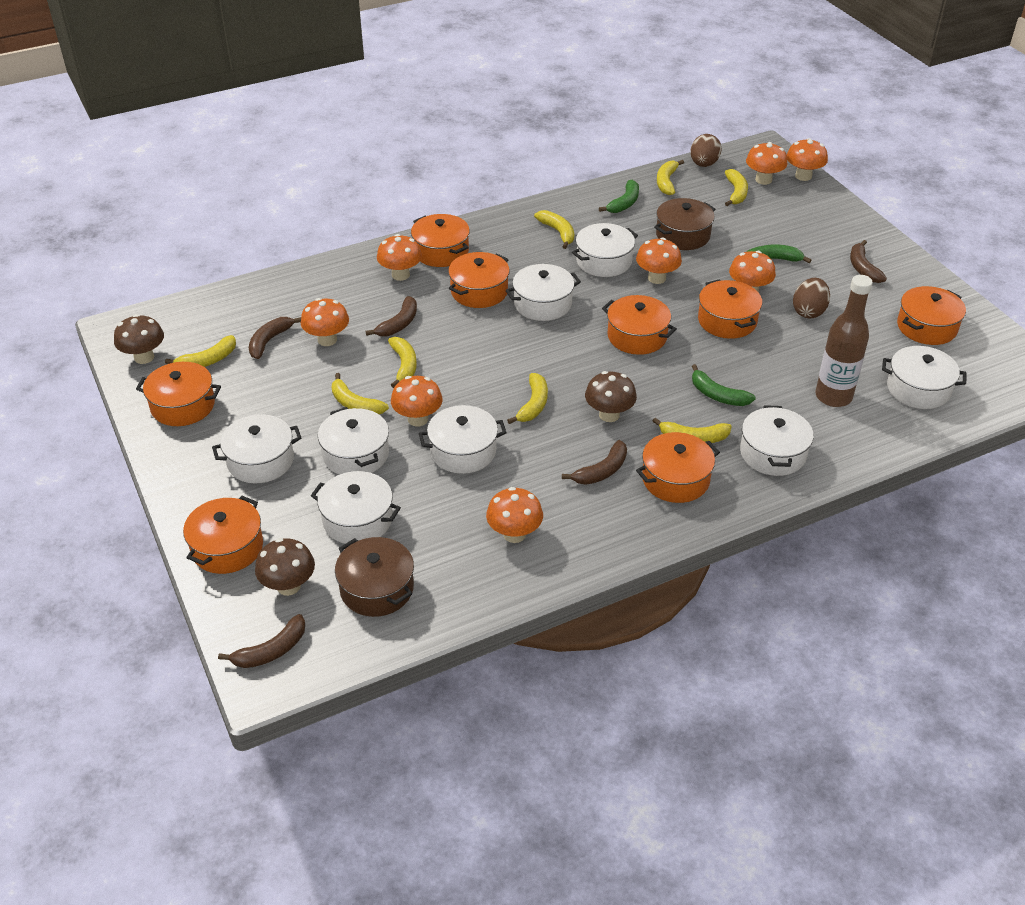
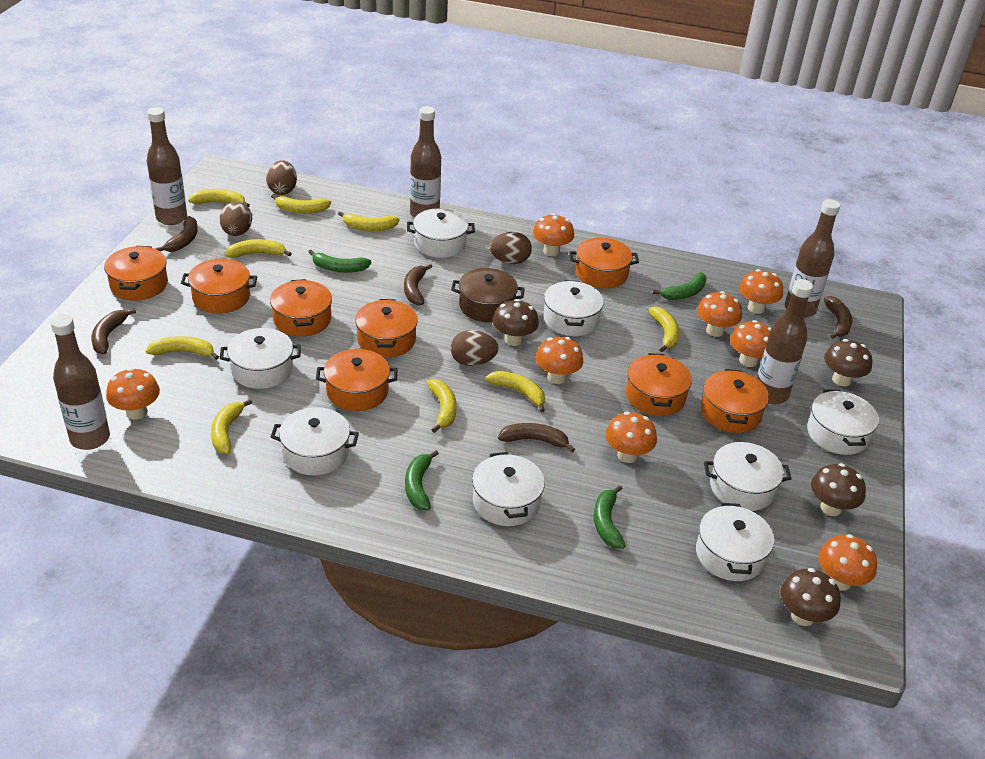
brown bottle: [815,275,873,407] = 1 -> [51,314,110,450] [147,107,187,225] [410,106,441,218] [757,279,813,404] [785,199,840,318] = 5
brown egg: [690,134,722,167] [793,278,830,319] = 2 -> [220,202,252,236] [266,160,297,195] [450,330,499,366] [489,232,532,264] = 4
brown mushroom: [114,314,164,364] [255,538,315,596] [585,371,637,422] = 3 -> [492,299,539,346] [780,568,841,626] [811,463,866,516] [824,339,872,386] = 4
brown pot: [335,537,414,617] [654,198,715,250] = 2 -> [451,268,525,322] = 1
green banana: [599,180,639,213] [692,364,756,406] [747,245,812,263] = 3 -> [309,250,371,273] [405,450,439,510] [594,485,626,549] [653,272,707,300] = 4
yellow banana: [165,335,236,367] [332,373,389,414] [388,337,417,388] [507,373,548,424] [534,210,574,249] [653,418,732,443] [657,160,684,195] [725,169,748,206] = 8 -> [146,336,219,360] [188,189,250,207] [211,399,252,454] [225,239,292,258] [271,194,331,213] [338,211,399,231] [426,379,457,433] [486,371,545,412] [648,307,679,352] = 9

